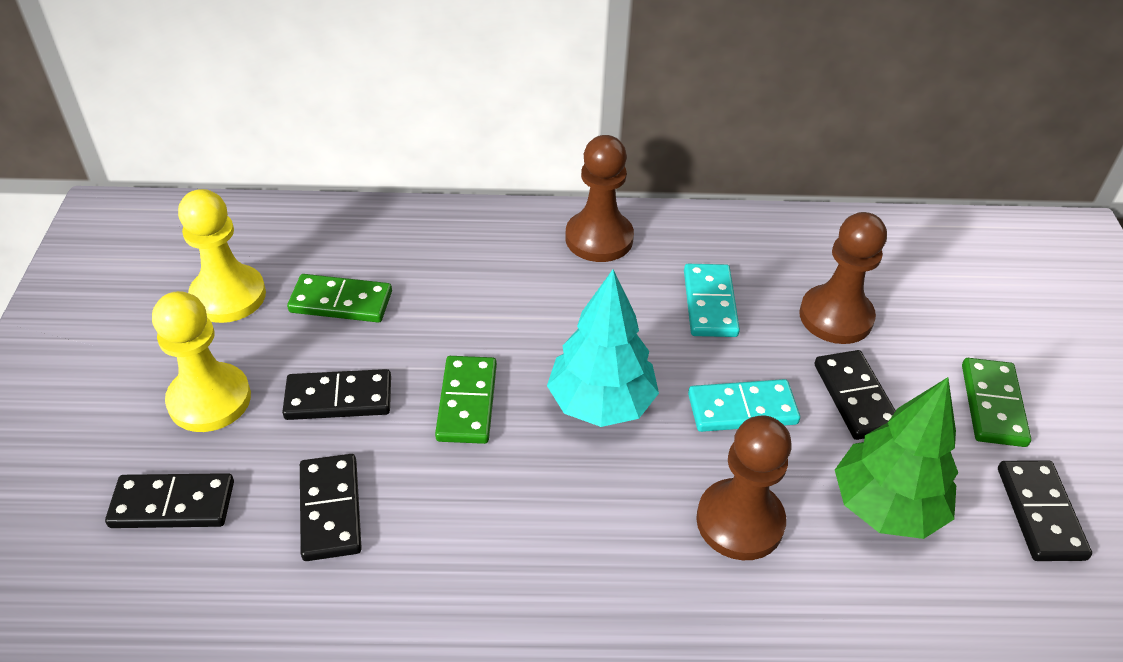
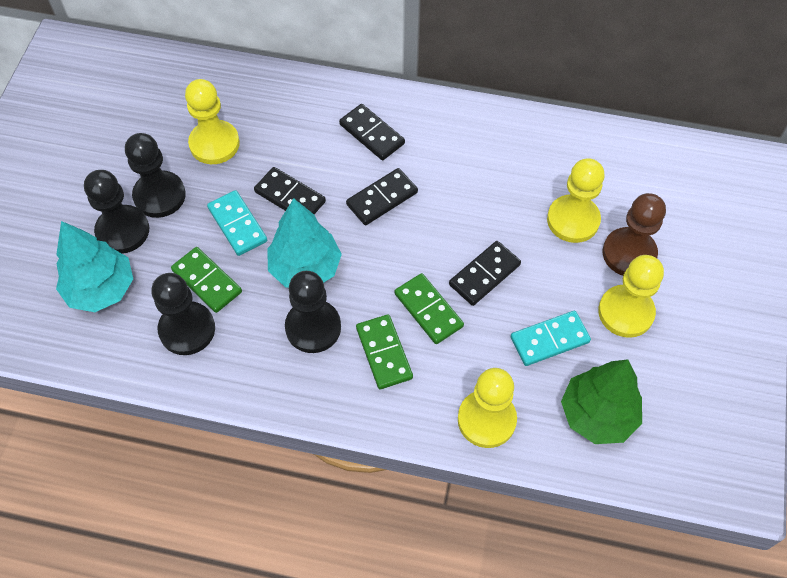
black domino: [105,473,234,528] [282,369,391,420] [300,454,362,561] [814,350,896,440] [998,460,1092,561] = 5 -> [254,167,326,214] [339,104,405,160] [346,168,418,225] [449,241,521,306] = 4
black pawn: none = 0 -> [84,170,149,254] [125,133,186,218] [151,273,215,355] [285,271,341,353] = 4
brown pawn: [565,135,634,262] [696,416,792,560] [799,212,887,344] = 3 -> [603,193,666,275] = 1
turquoise tree: [547,269,659,427] = 1 -> [56,221,133,312] [267,198,342,288] = 2
yellow pawn: [152,291,251,432] [178,189,266,323] = 2 -> [185,79,240,164] [458,368,517,448] [547,158,605,243] [598,255,664,338] = 4

